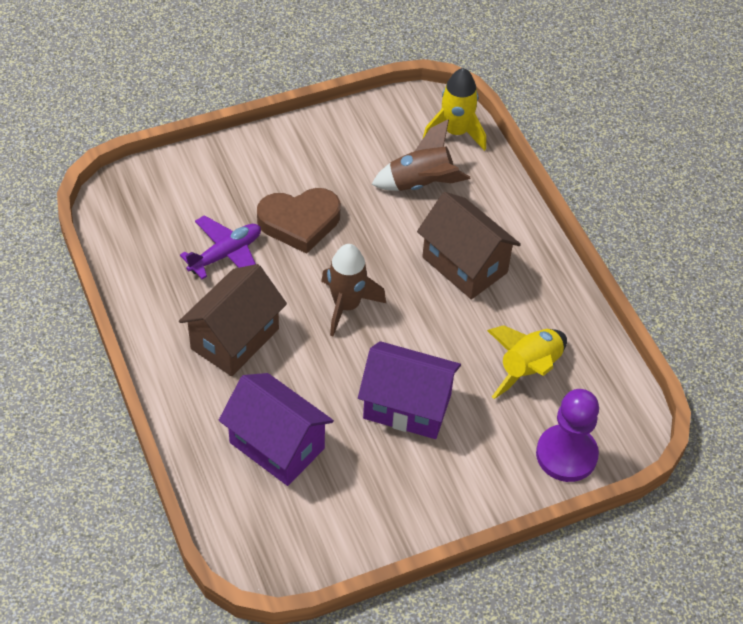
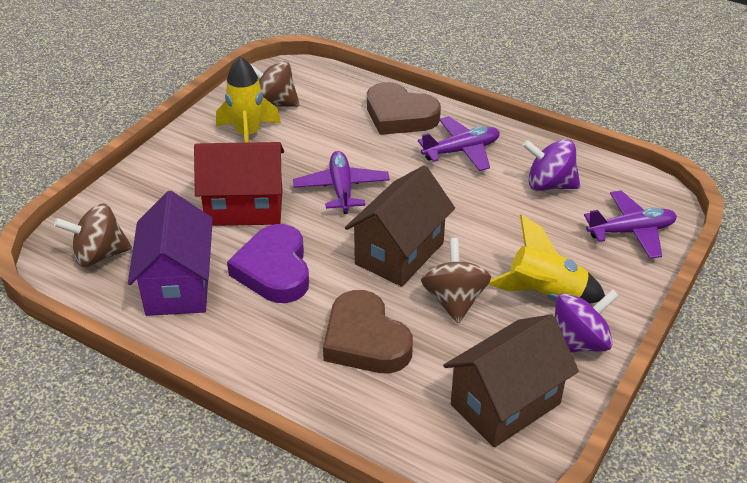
brown heart: [257,188,341,254] = 1 -> [323,290,413,373] [367,82,441,135] = 2
brown rocket: [321,244,386,336] [371,119,471,191] = 2 -> none = 0
brown spinning top: none = 0 -> [54,203,132,267] [251,61,300,107] [421,238,491,323] = 3
purple heart: none = 0 -> [227,224,309,303] = 1
purple house: [219,373,334,486] [358,341,461,439] = 2 -> [128,191,213,316] = 1
purple pawn: [536,389,599,482] = 1 -> none = 0
purple plane: [180,215,261,279] = 1 -> [293,151,390,214] [418,116,500,171] [584,190,677,259] = 3
purple spinning top: none = 0 -> [522,139,580,191] [555,289,619,352] = 2
red house: none = 0 -> [194,142,284,226] = 1

